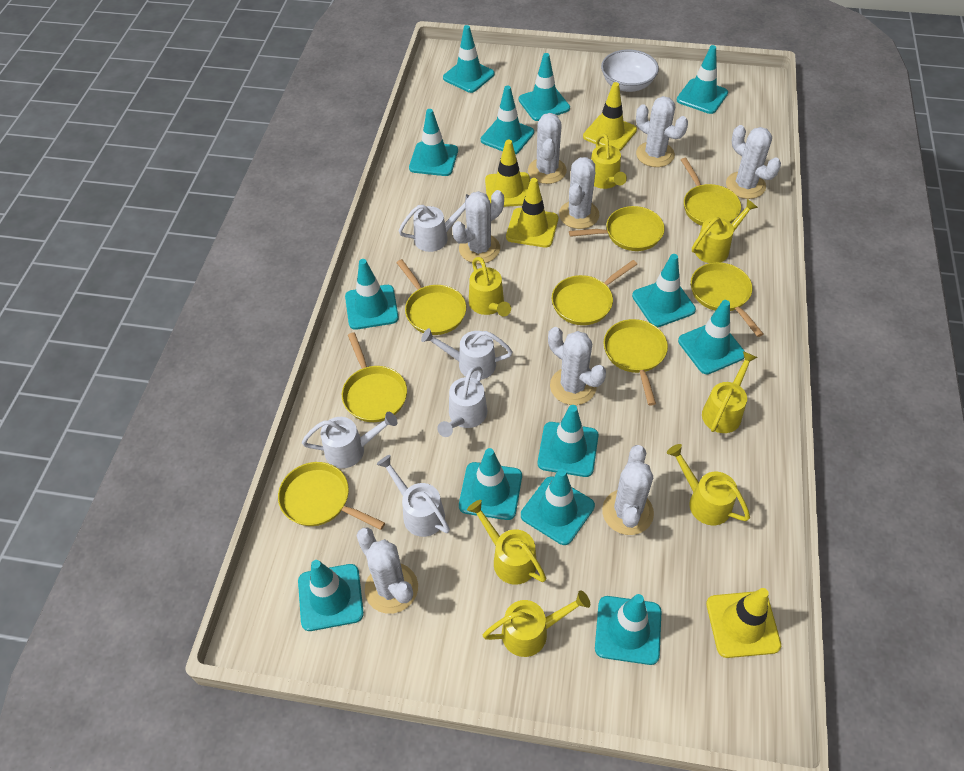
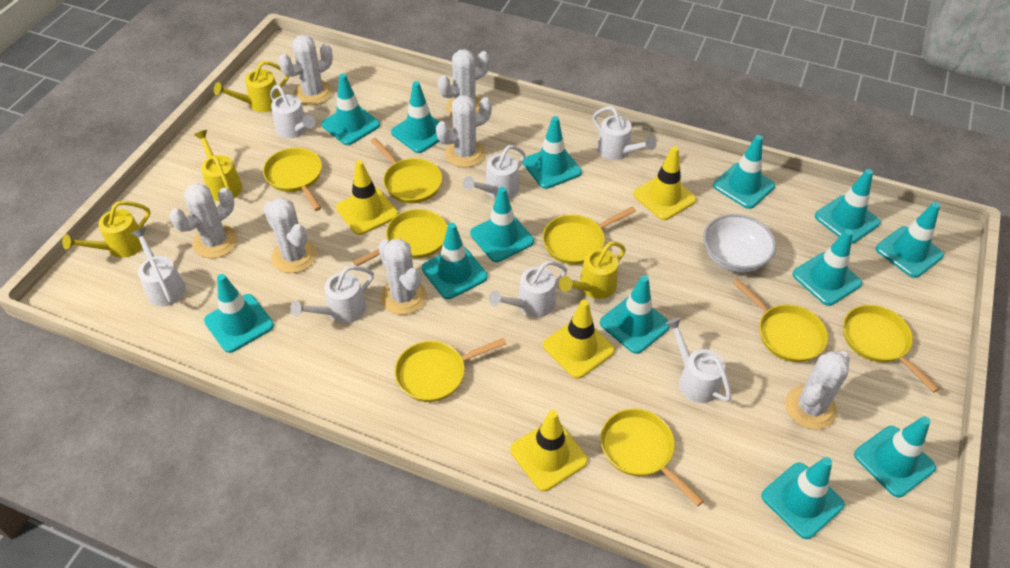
white cactus: [356,528,418,614] [452,190,504,264] [528,113,567,184] [548,327,606,405] [559,157,599,229] [602,445,654,535] [636,96,688,167] [726,125,781,199] = 8 -> [170,183,238,258] [263,197,317,273] [278,35,333,105] [378,238,427,315] [436,95,492,167] [438,49,490,116] [785,351,850,430] = 7
white watering can: [302,412,397,468] [377,455,450,537] [399,194,469,252] [421,328,513,380] [437,366,487,437] = 5 -> [131,228,186,306] [270,85,316,138] [290,266,374,323] [463,145,526,199] [489,261,567,317] [593,106,656,160] [665,317,731,403] = 7
yellow watering can: [467,500,546,585] [469,257,511,316] [483,590,590,657] [591,134,627,189] [667,444,750,525] [692,199,758,263] [702,351,757,433] = 7 -> [62,201,150,258] [194,130,242,201] [214,61,289,112] [559,241,626,299] = 4

